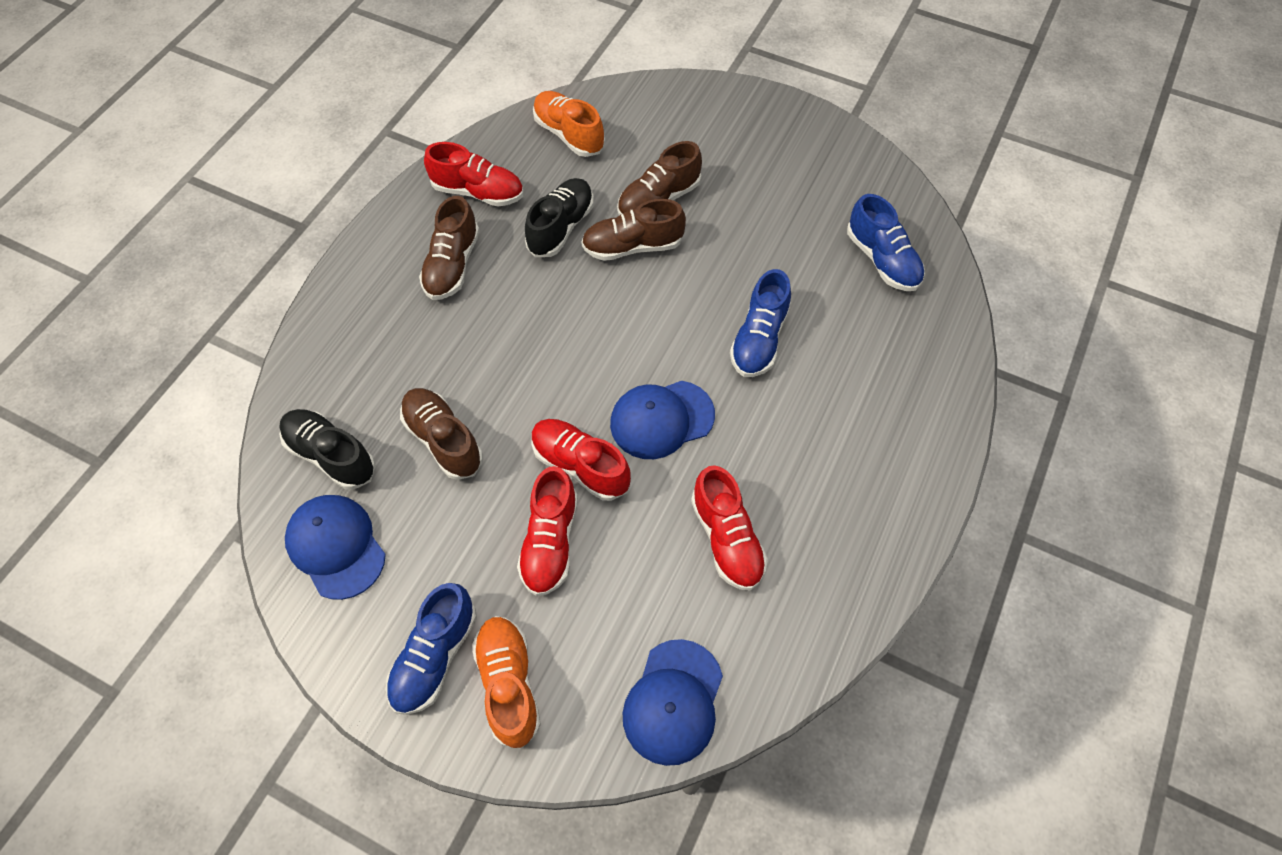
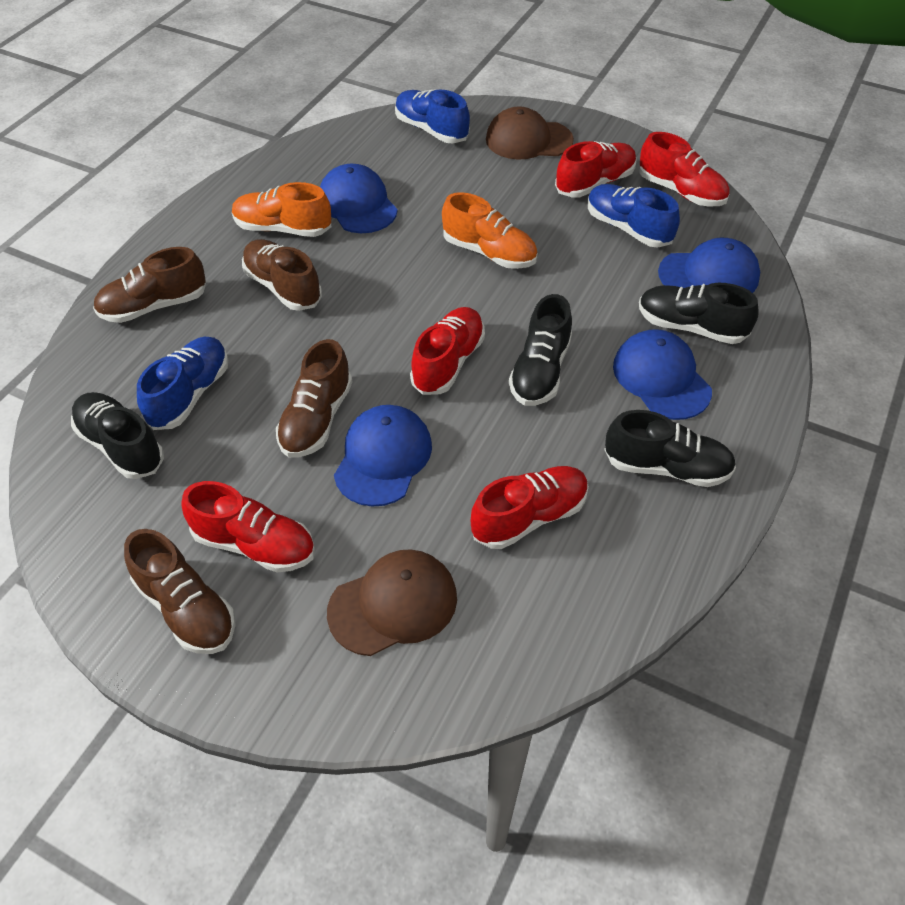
black shoe: [279,409,376,489] [525,178,594,257] = 2 -> [71,392,164,479] [509,294,572,406] [604,410,736,487] [639,283,759,344] = 4
blue cap: [285,495,386,600] [610,381,715,459] [623,639,723,766] = 3 -> [320,163,398,233] [334,405,432,507] [613,329,712,420] [658,238,760,293] = 4
brown cap: none = 0 -> [327,549,457,656] [486,106,574,160] = 2
red shoe: [424,142,523,207] [517,466,578,596] [531,419,631,501] [691,465,768,590] = 4 -> [181,481,315,572] [410,307,485,395] [471,466,589,549] [555,141,637,198] [639,132,729,207] = 5

